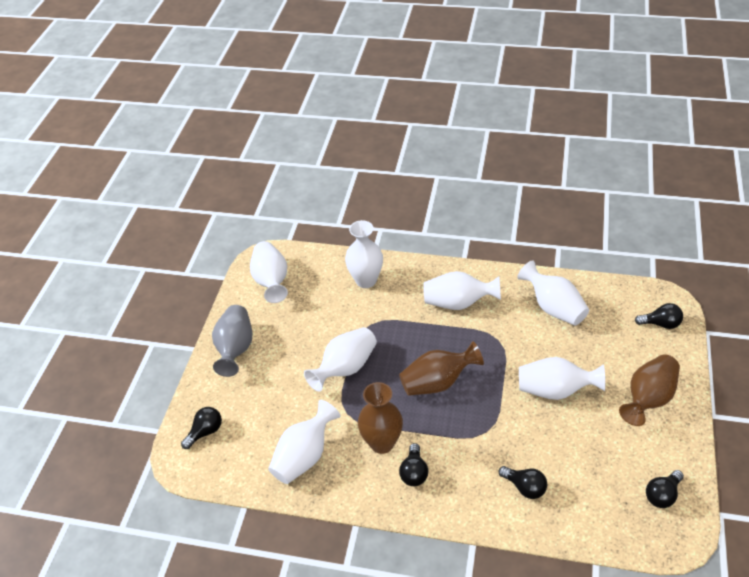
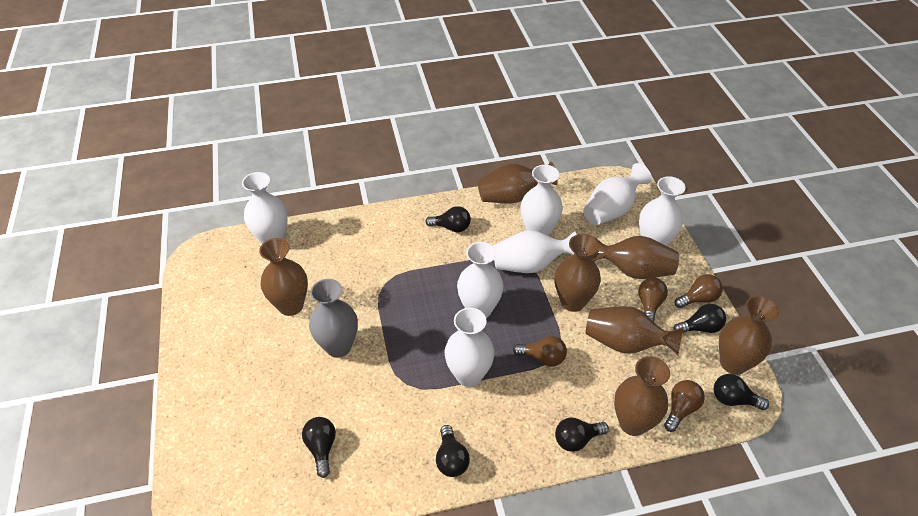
black light bulb: [181,407,222,449] [399,443,428,486] [499,466,547,499] [635,303,683,329] [646,470,684,508] = 5 -> [302,417,336,478] [425,206,471,232] [436,425,470,477] [555,417,609,452] [673,304,726,333] [713,374,769,410] = 6
brown light bulb: none = 0 -> [513,336,567,366] [638,278,668,322] [664,380,705,432] [675,274,723,308] = 4
brown vase: [358,382,403,454] [399,341,484,396] [619,354,680,426] = 3 -> [259,238,308,316] [477,162,558,204] [555,234,601,312] [586,306,684,355] [589,236,679,279] [614,356,670,436] [719,296,779,375] = 7

